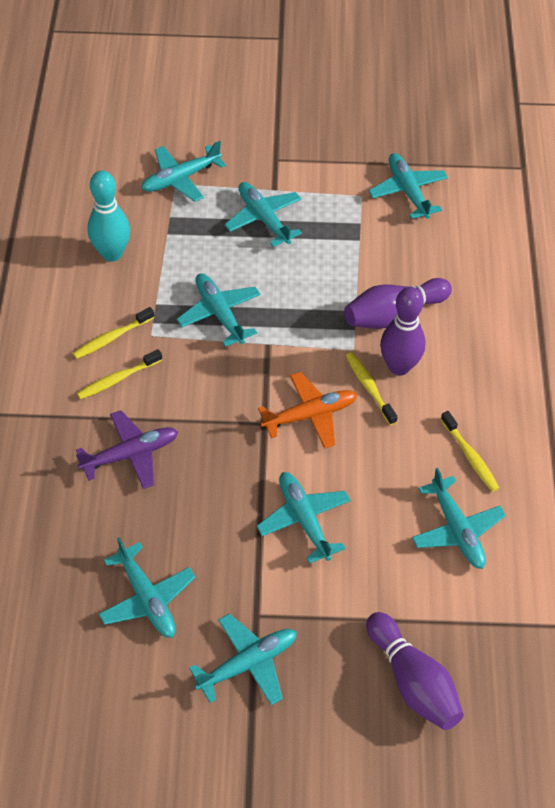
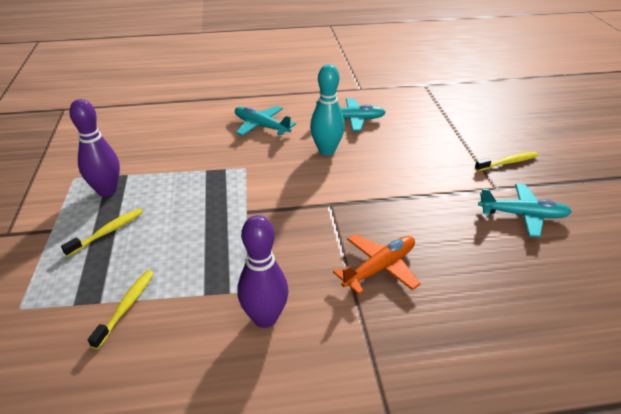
purple bowling pin: [344,278,452,329] [366,612,464,730] [380,287,426,376] = 3 -> [69,99,120,197] [238,215,289,328] = 2
purple plane: [76,410,178,489] = 1 -> none = 0
turquoise plane: [99,537,196,638] [141,141,226,202] [177,273,261,347] [189,614,297,705] [224,182,302,247] [257,472,351,564] [368,153,448,219] [412,468,506,569] = 8 -> [235,106,296,136] [316,98,386,131] [478,184,572,237] = 3
yellow toothbrush: [73,307,154,359] [77,349,162,400] [346,352,398,425] [440,411,499,492] = 4 -> [61,208,143,257] [88,270,154,349] [475,152,538,171] = 3

